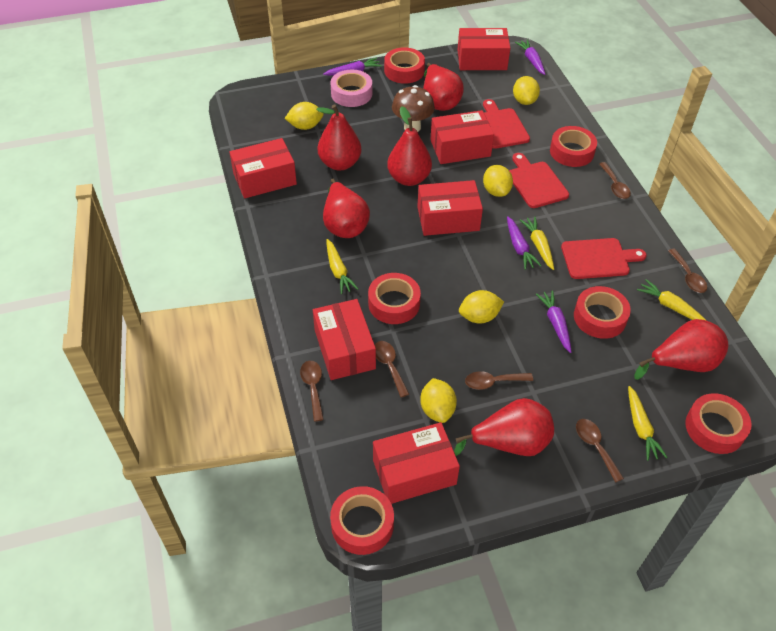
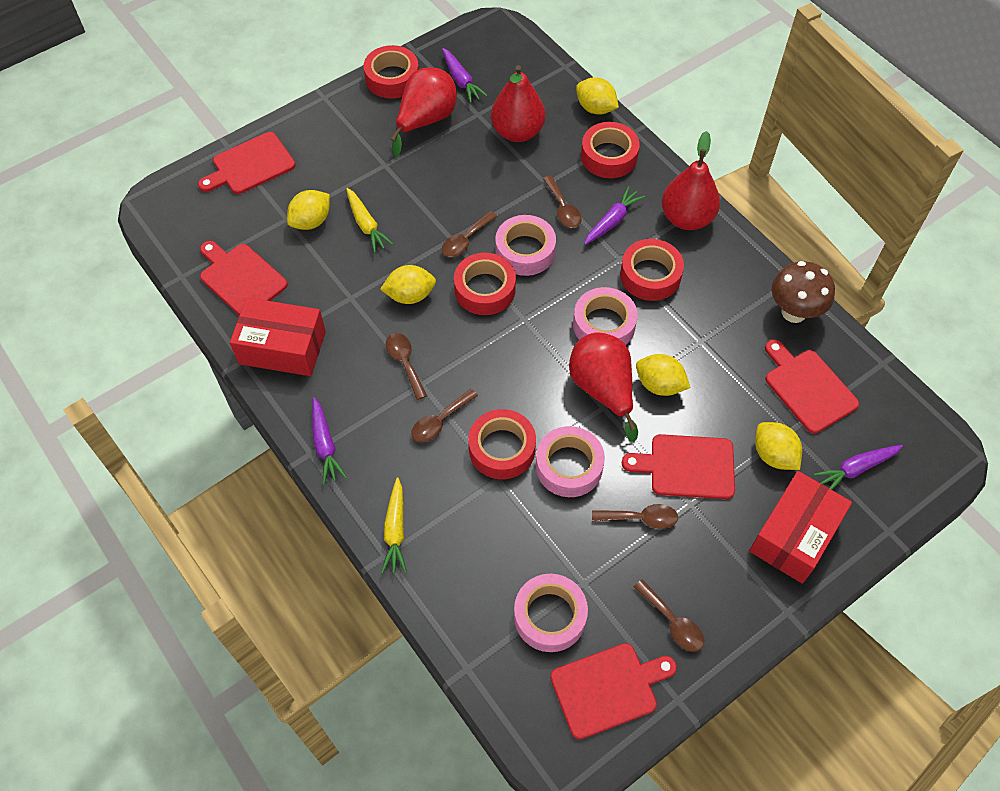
pink tape: [330,70,372,107] = 1 -> [495,215,556,276] [514,574,588,652] [536,426,605,497] [573,287,638,344] = 4
red box: [229,138,297,199] [313,299,376,380] [373,422,460,504] [417,180,483,236] [430,110,494,164] [457,28,510,70] = 6 -> [230,297,326,376] [749,471,852,584] = 2
red cutting board: [483,99,530,149] [509,153,569,208] [561,238,647,279] = 3 -> [198,132,295,194] [200,241,288,316] [550,643,677,739] [622,434,735,499] [765,339,859,434] = 5
red pear: [316,104,361,170] [323,179,370,238] [387,106,432,186] [423,63,464,111] [454,398,554,456] [634,319,728,380] = 6 -> [391,67,457,157] [491,65,545,142] [569,332,638,442] [662,131,720,230] = 4
red tape: [330,486,394,555] [368,273,421,324] [384,47,425,84] [550,126,597,167] [574,286,631,339] [685,393,752,454] = 6 -> [364,45,419,99] [454,253,516,315] [468,409,536,479] [581,122,640,178] [620,239,684,301] = 5
yellow carrot: [326,239,358,294] [520,217,554,270] [628,386,668,461] [637,279,707,321] = 4 -> [346,188,393,253] [381,477,407,574] = 2

